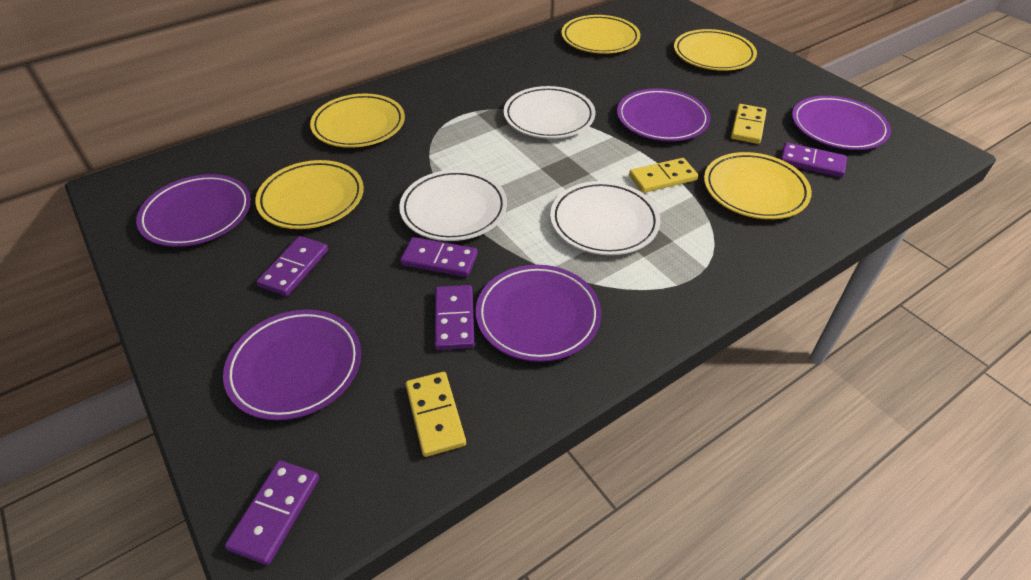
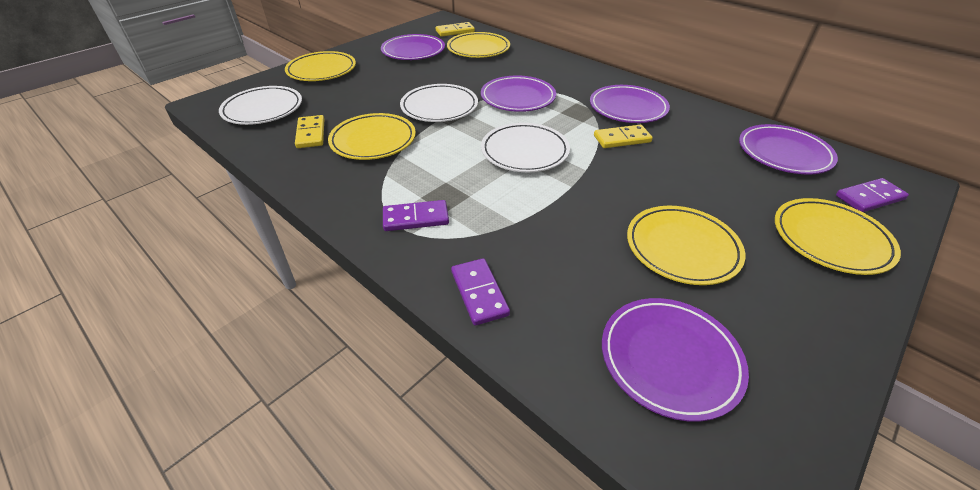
purple domino: [225,460,319,565] [256,236,328,296] [400,237,478,277] [434,285,475,350] [781,142,847,177] = 5 -> [383,200,449,231] [451,258,510,326] [836,178,909,212] = 3

